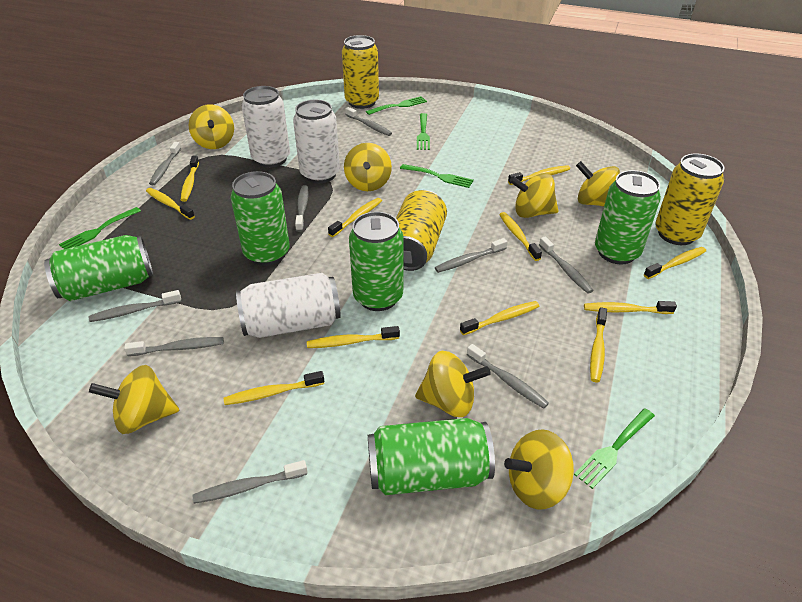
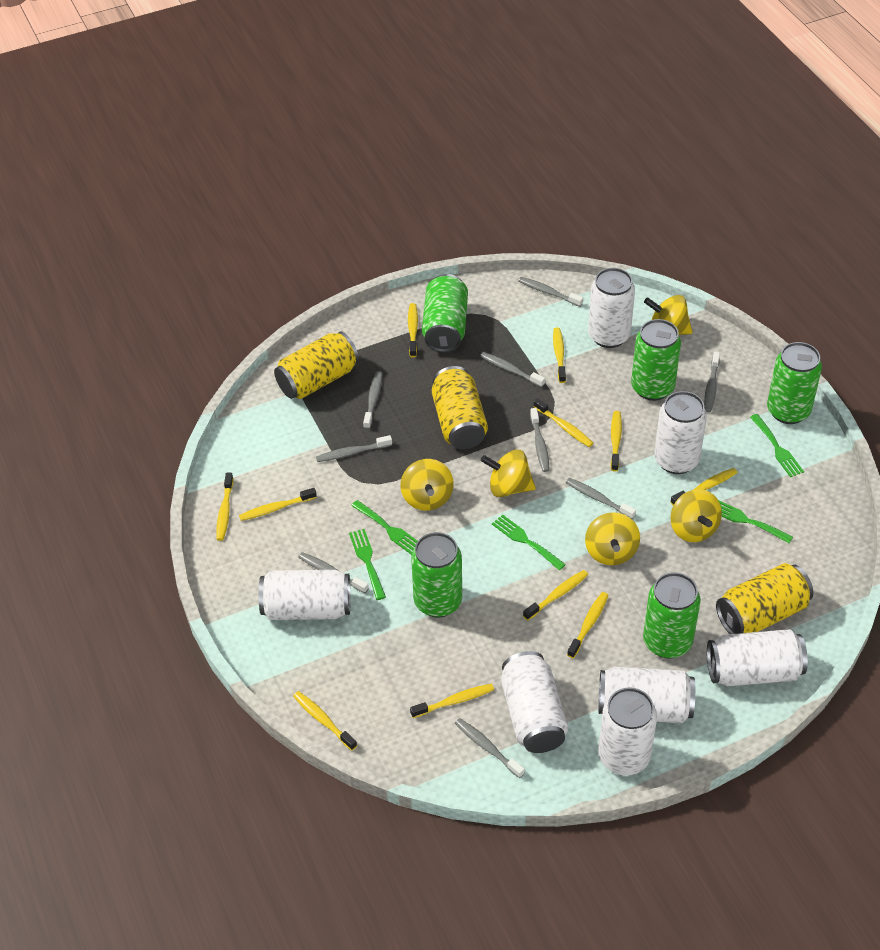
white can: [236,273,341,338] [242,86,290,168] [293,99,340,183] = 3 -> [259,570,351,620] [501,651,568,753] [588,268,635,348] [598,667,695,723] [598,687,657,775] [654,391,707,474] [707,629,808,686] = 7
yellow spinning top: [89,365,180,434] [189,104,234,149] [344,143,392,191] [415,351,491,417] [504,429,574,509] [510,173,558,218] [576,161,620,207] = 7 -> [401,459,454,511] [481,450,536,497] [585,512,640,565] [644,295,693,335] [670,489,722,542] = 5

